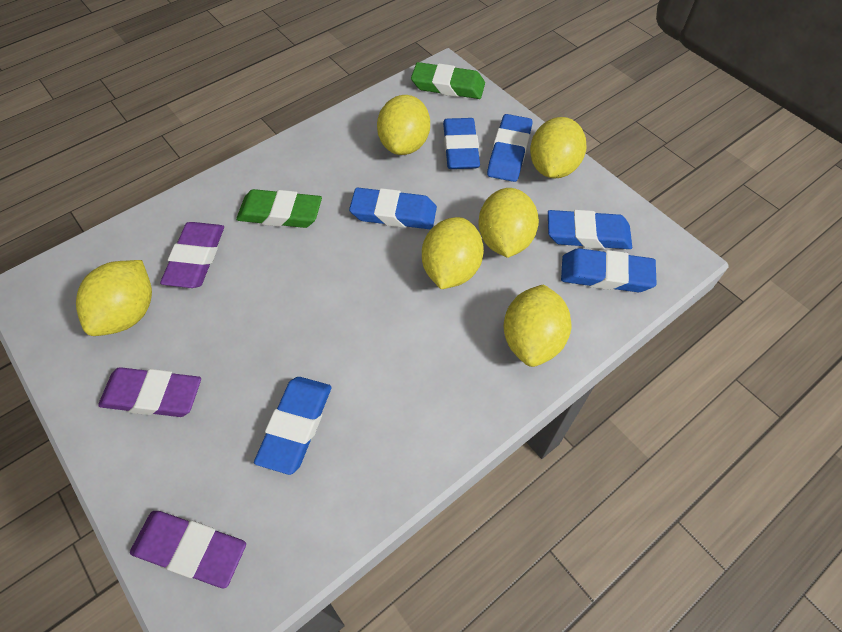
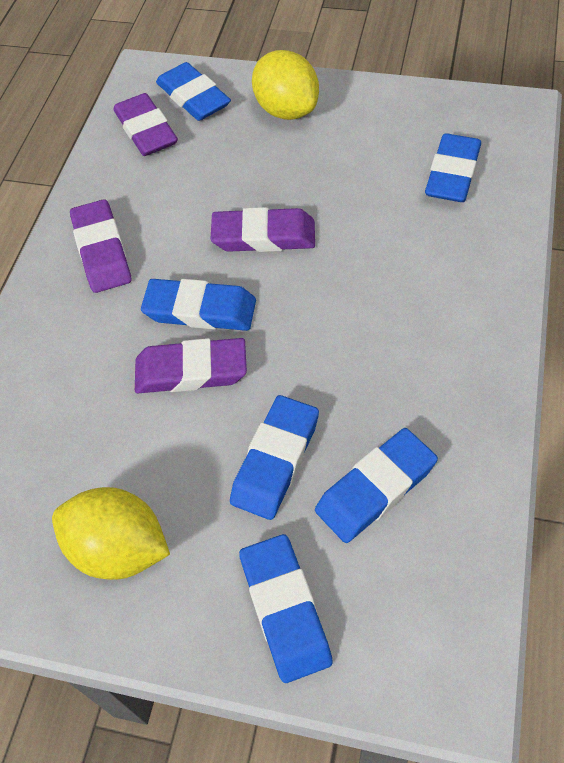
green eraser: [236,189,322,228] [411,62,485,99] = 2 -> none = 0
purple eraser: [98,367,201,417] [130,511,246,588] [160,222,224,288] = 3 -> [70,199,131,293] [113,93,178,156] [135,338,247,393] [210,207,315,252] = 4
yellow lemon: [76,260,152,336] [377,95,430,155] [422,217,484,289] [478,188,539,258] [504,284,571,367] [530,117,587,178] = 6 -> [52,487,170,580] [252,50,319,120] = 2

